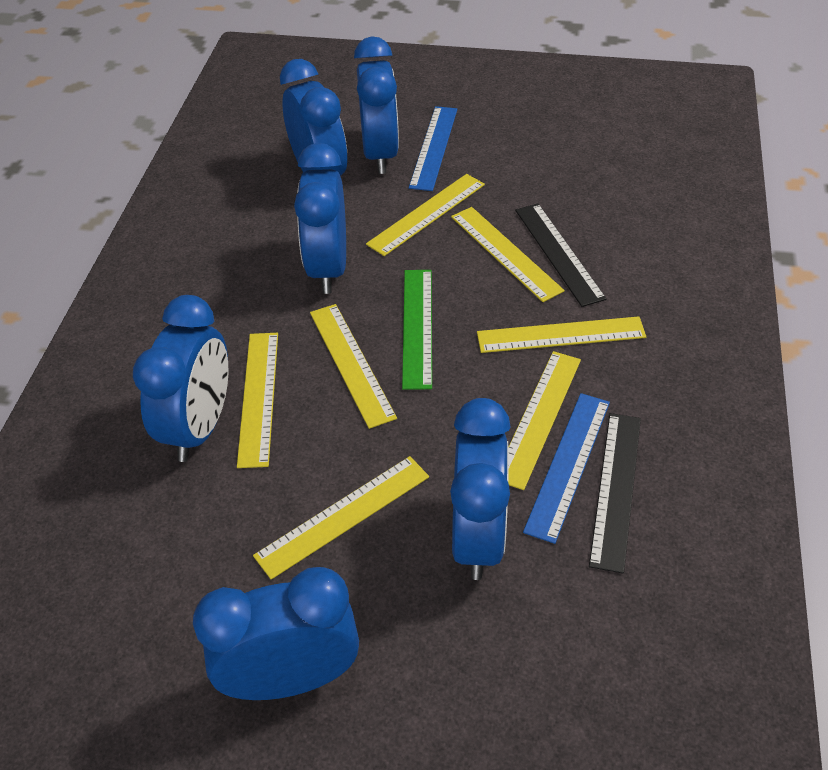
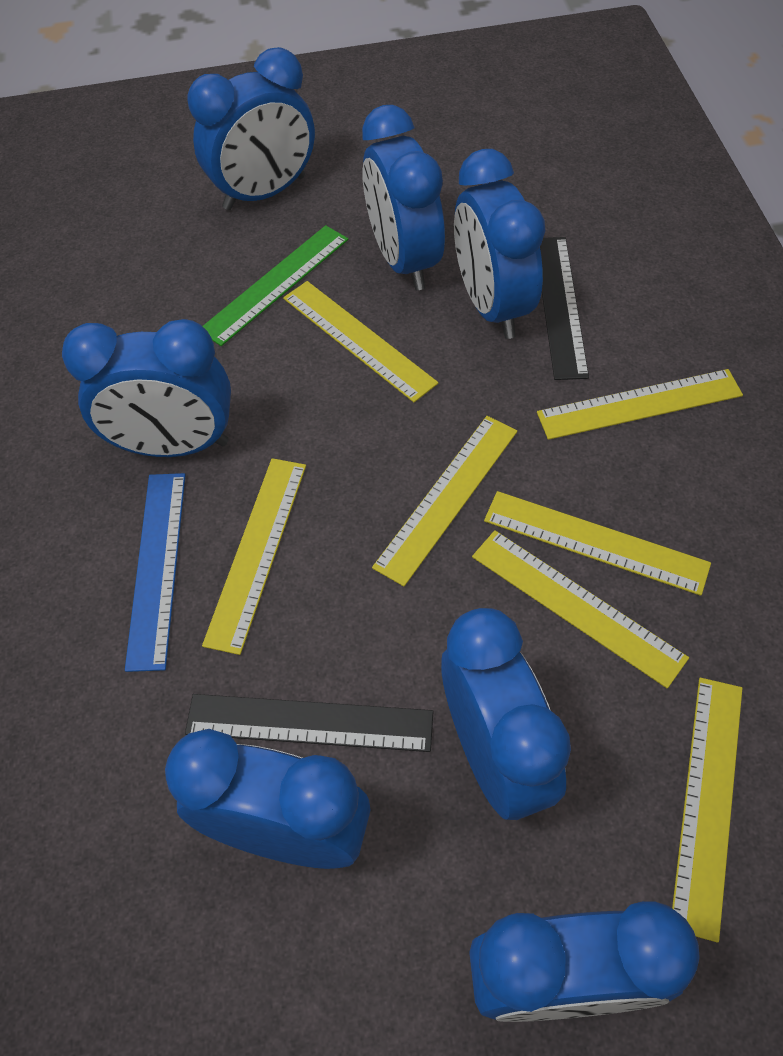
blue clock: [133,295,228,462] [193,567,359,700] [280,59,347,176] [294,143,346,294] [354,36,399,174] [450,398,511,580] = 6 -> [62,319,231,457] [165,729,370,869] [188,47,315,210] [362,105,445,290] [441,608,571,820] [454,149,545,339] [469,901,700,1022] = 7
blue ruler: [409,106,457,191] [523,393,610,544] = 2 -> [125,473,186,672] = 1

